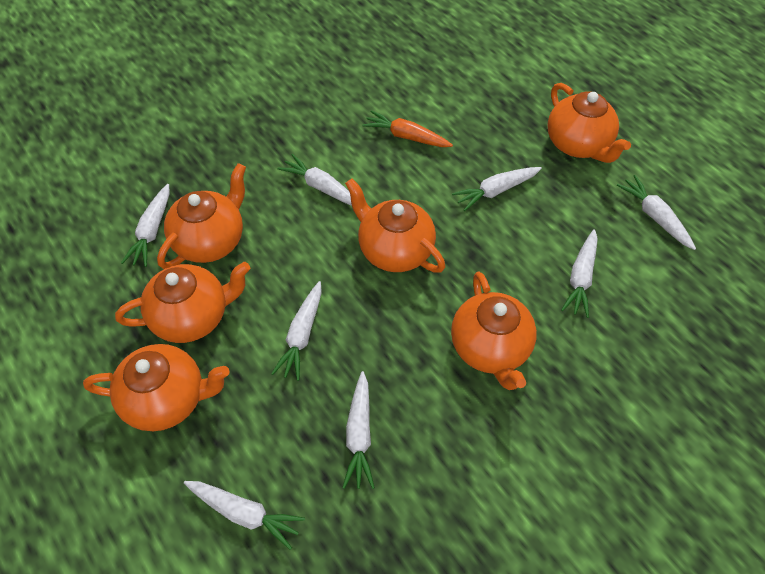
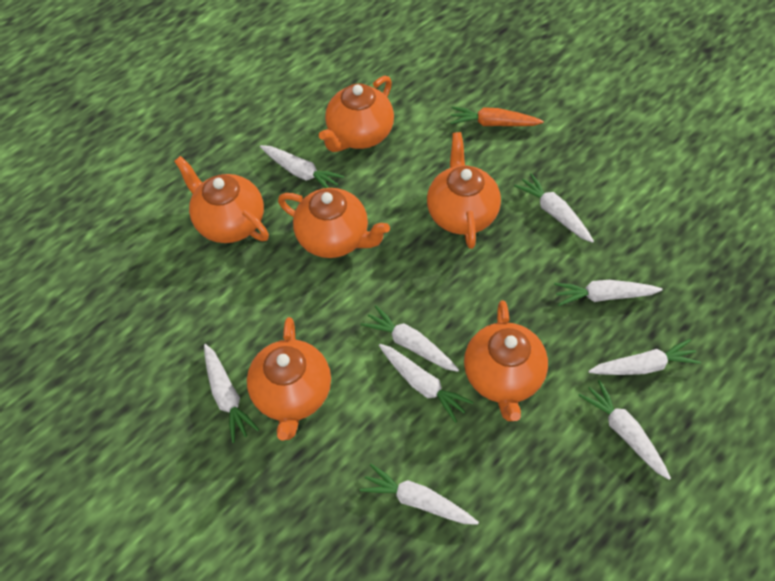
white carrot: [121,184,170,267] [184,481,305,550] [271,281,322,381] [277,154,352,206] [342,371,375,489] [452,167,542,211] [561,229,598,318] [617,175,696,250] = 8 -> [204,344,259,443] [260,145,344,188] [359,464,479,525] [361,305,459,372] [379,344,473,423] [514,173,594,243] [554,280,663,306] [578,380,671,480] [588,339,701,375] = 9

